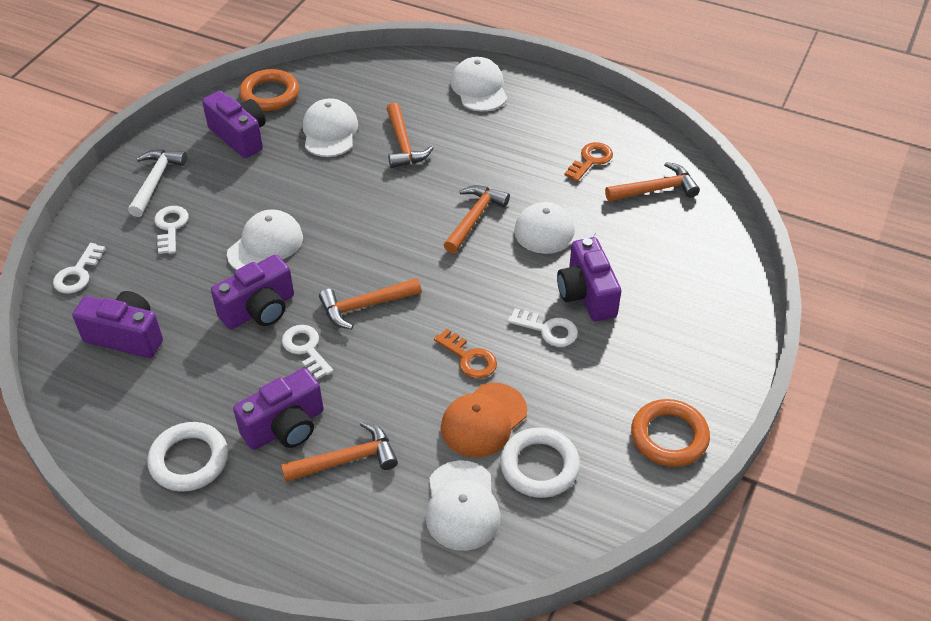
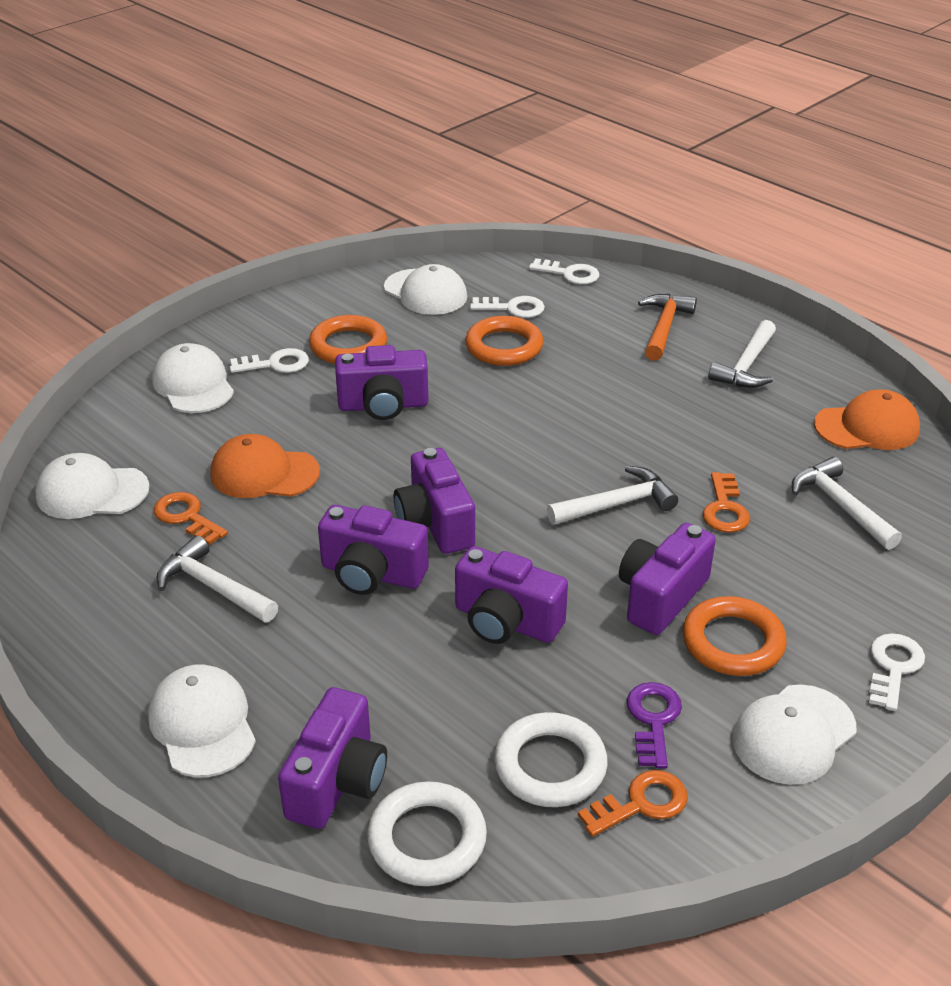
orange cap: [441,383,527,457] = 1 -> [210,434,320,498] [814,389,920,450] = 2
orange hammer: [281,421,398,482] [319,278,421,330] [387,103,434,168] [444,185,510,254] [605,162,700,202] = 5 -> [638,294,697,361] = 1
orange key: [434,328,497,379] [564,142,613,182] = 2 -> [154,492,228,545] [578,770,688,837] [702,472,750,533] = 3
orange ring: [239,69,299,111] [631,399,710,467] = 2 -> [309,315,387,364] [465,316,543,366] [683,596,787,676] = 3
purple camera: [72,291,163,358] [202,91,265,158] [211,255,294,330] [233,368,324,450] [557,237,621,322] = 5 -> [278,687,387,829] [318,505,429,595] [335,345,428,420] [394,448,475,554] [455,546,568,644] [619,523,716,635] = 6
purple key: none = 0 -> [627,682,682,768] = 1
white hammer: [128,149,187,217] = 1 -> [156,536,278,623] [547,466,678,525] [708,320,776,388] [792,457,902,550] = 4

